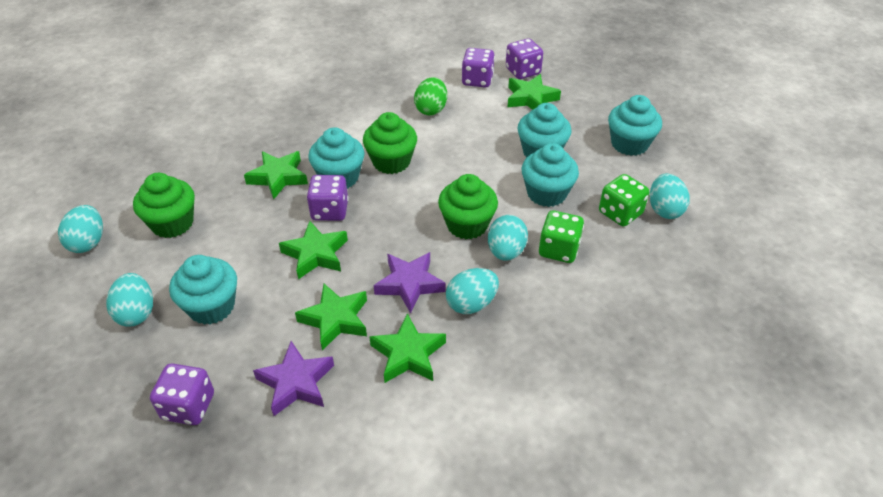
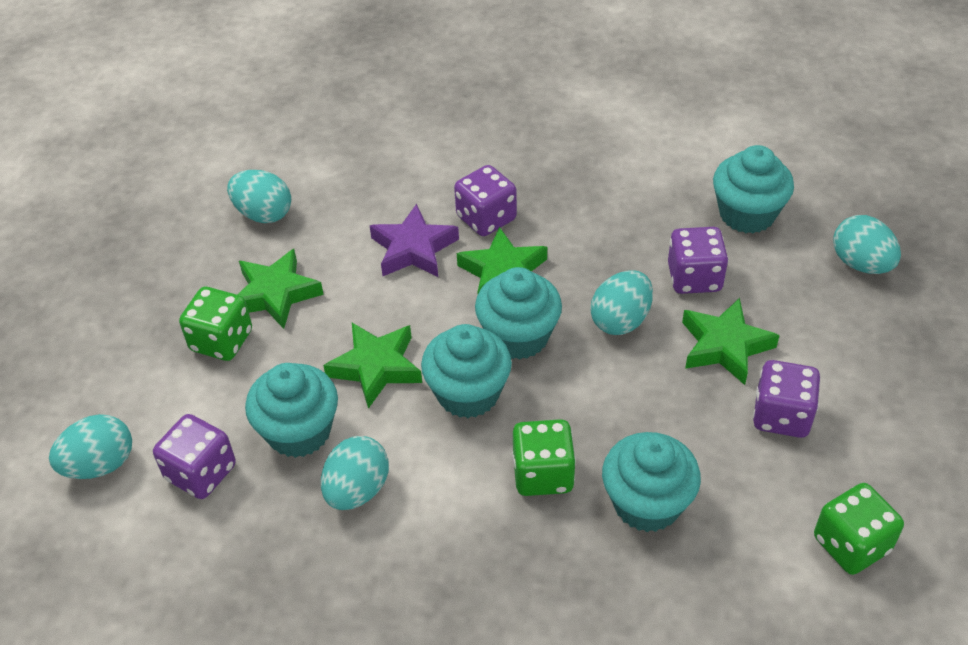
green cupcake: [133,173,195,238] [363,112,417,174] [438,174,498,239] = 3 -> none = 0
green dice: [539,210,584,263] [599,174,649,227] = 2 -> [179,287,252,361] [512,419,576,496] [814,483,904,575] = 3
green egg: [414,77,447,115] = 1 -> none = 0
green star: [244,151,308,199] [279,221,348,279] [295,284,367,350] [370,313,446,383] [508,74,561,110] = 5 -> [237,249,324,329] [323,323,422,409] [457,227,547,293] [682,298,780,385] = 4
purple star: [253,341,334,416] [374,252,446,314] = 2 -> [370,204,459,277] = 1

